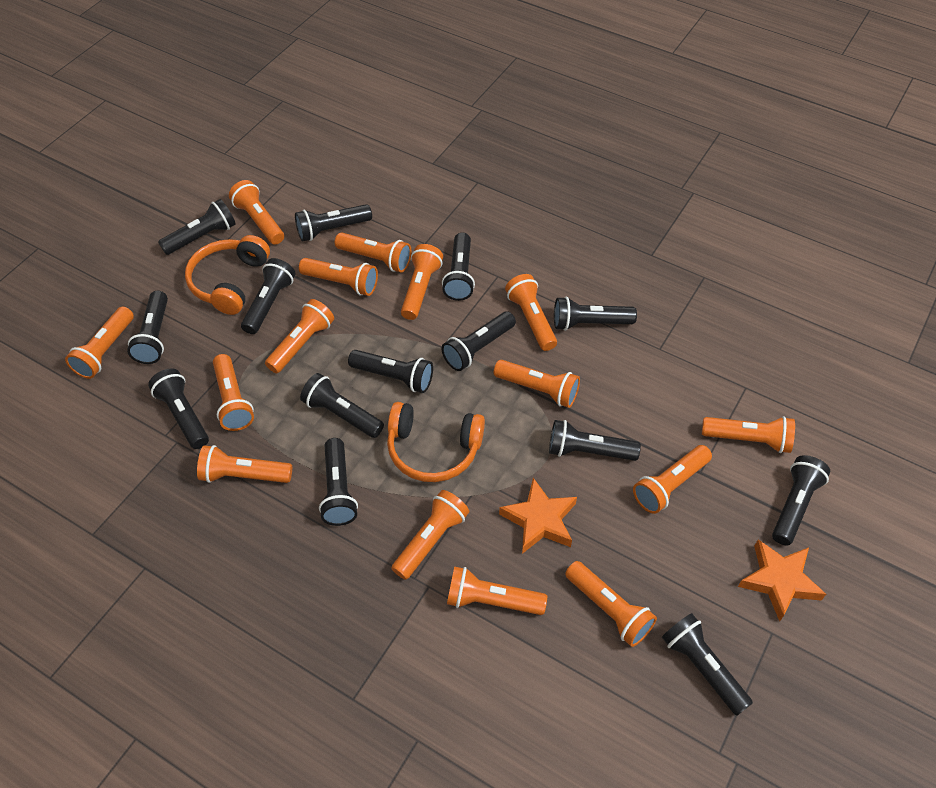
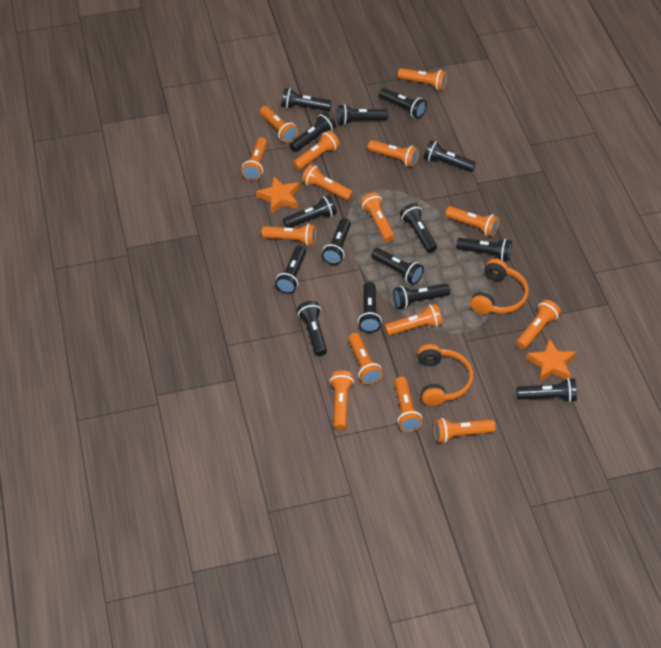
black flashlight: [127,291,168,364] [148,368,209,449] [158,199,236,255] [241,258,296,334] [295,204,372,241] [300,373,384,438] [319,438,358,526] [348,350,433,393] [441,311,516,371] [442,233,475,301] [549,420,641,461] [554,297,637,331] [662,613,753,715] [772,455,830,545] = 14 -> [275,246,306,294] [282,88,332,111] [283,195,337,228] [290,112,336,152] [297,301,327,356] [322,218,351,265] [337,104,388,125] [358,282,382,333] [371,248,424,285] [379,88,427,118] [393,284,450,309] [400,203,437,253] [424,140,476,172] [456,238,512,261] [516,378,577,403] = 15

